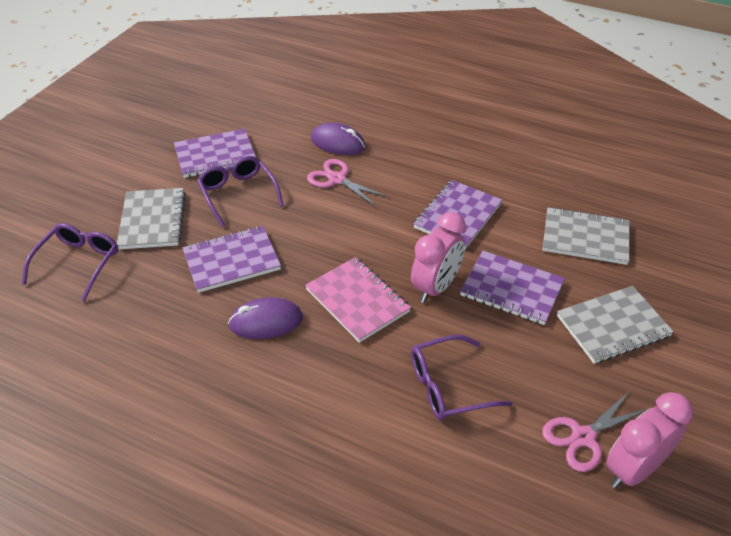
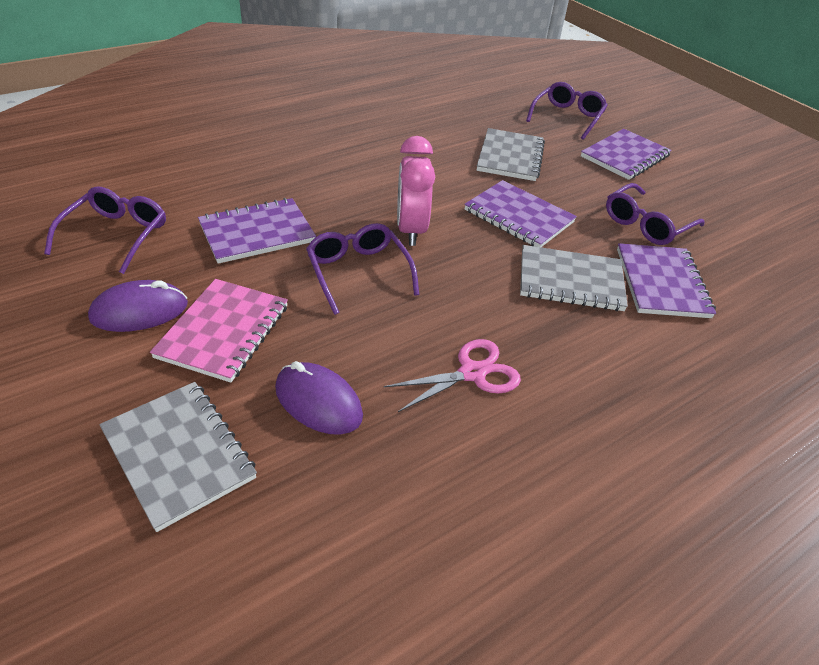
pink clock: [411,212,466,303] [606,392,693,489] = 2 -> [397,136,435,246] = 1
pink scissors: [307,159,389,207] [542,392,648,472] = 2 -> [384,339,521,412] = 1
purple glasses: [22,223,118,302] [197,156,283,227] [411,335,513,420] = 3 -> [44,186,166,274] [306,223,419,315] [526,82,608,140] [606,183,704,245] = 4

